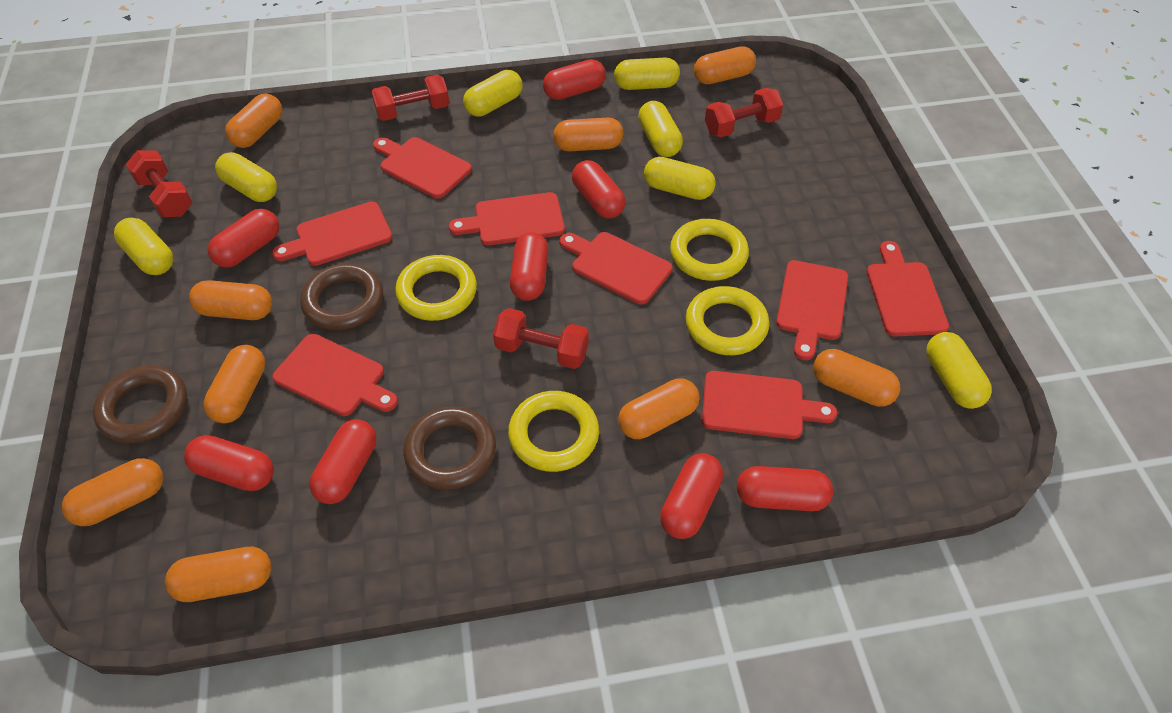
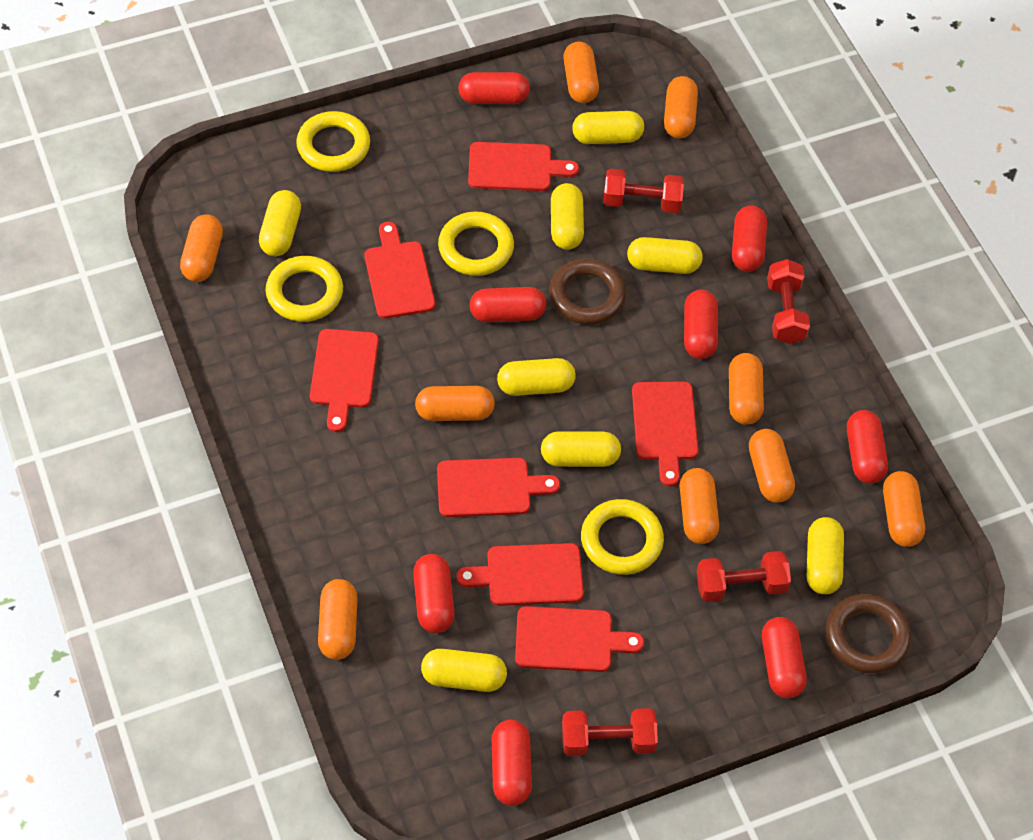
brown ring: [93,365,187,444] [300,263,383,330] [404,406,496,490] = 3 -> [549,259,626,325] [826,594,911,673] = 2
red cutting board: [272,201,392,266] [272,334,398,416] [373,137,472,199] [449,192,565,245] [559,232,673,304] [702,371,837,439] [776,260,848,360] [867,241,949,336] = 8 -> [310,329,379,432] [364,222,435,319] [437,458,560,517] [456,543,584,606] [468,142,579,191] [515,606,644,672] [632,381,699,487] = 7
yellow capsule: [114,218,173,275] [215,152,277,202] [463,70,523,117] [614,58,680,90] [638,101,683,157] [644,157,716,200] [926,332,992,409] = 7 -> [259,190,301,256] [421,649,507,692] [497,358,576,396] [541,431,621,467] [551,183,584,250] [572,111,644,144] [627,237,703,274] [807,517,844,594] = 8

